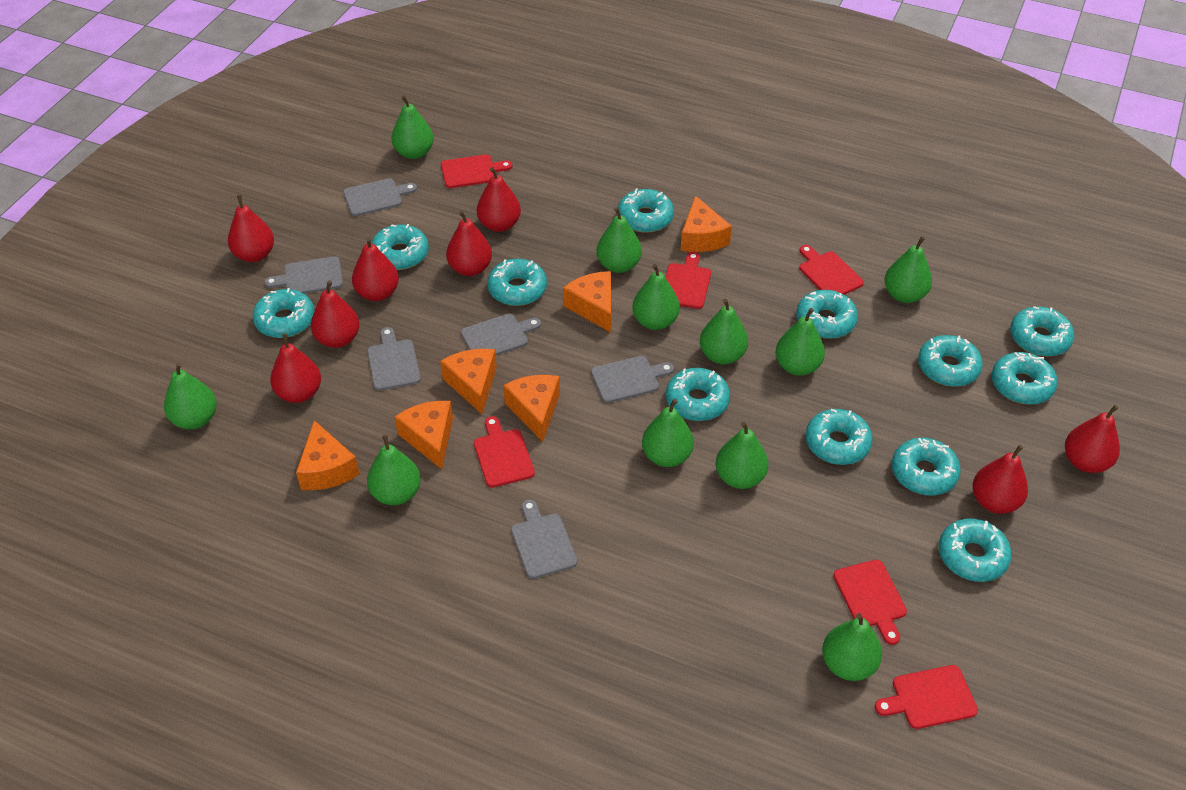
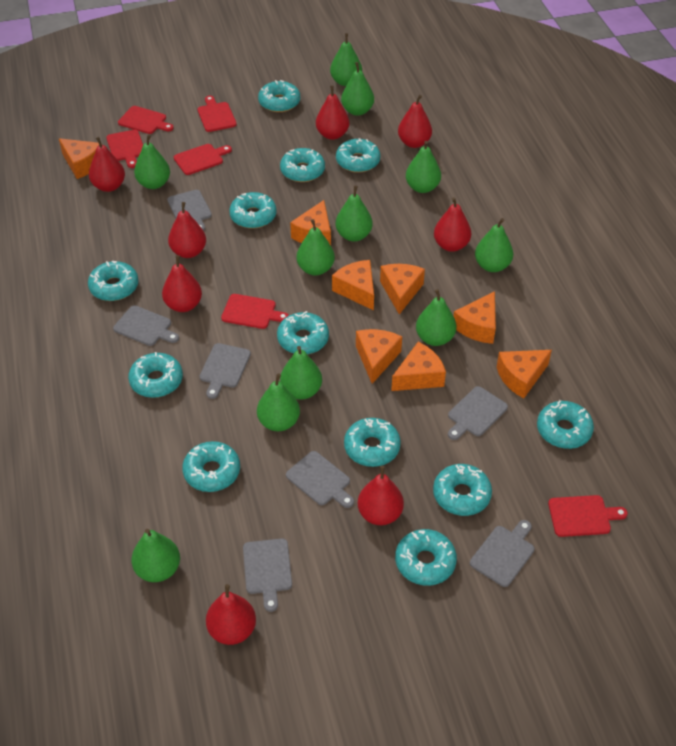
grey cutting board: [265,256,343,294] [343,178,417,216] [367,327,421,391] [461,314,541,355] [511,500,577,579] [591,356,674,403] = 6 -> [113,305,179,346] [167,190,212,231] [200,343,251,399] [243,538,292,612] [286,451,354,508] [448,386,508,440] [470,520,535,587] = 7
orange cheese: [296,420,360,490] [395,401,453,469] [440,349,497,414] [503,375,560,442] [563,271,611,333] [681,195,732,252] = 6 -> [59,138,102,179] [290,200,331,245] [332,260,374,311] [356,329,402,384] [380,264,425,315] [391,342,446,391] [454,291,496,344] [497,350,552,398] = 8

